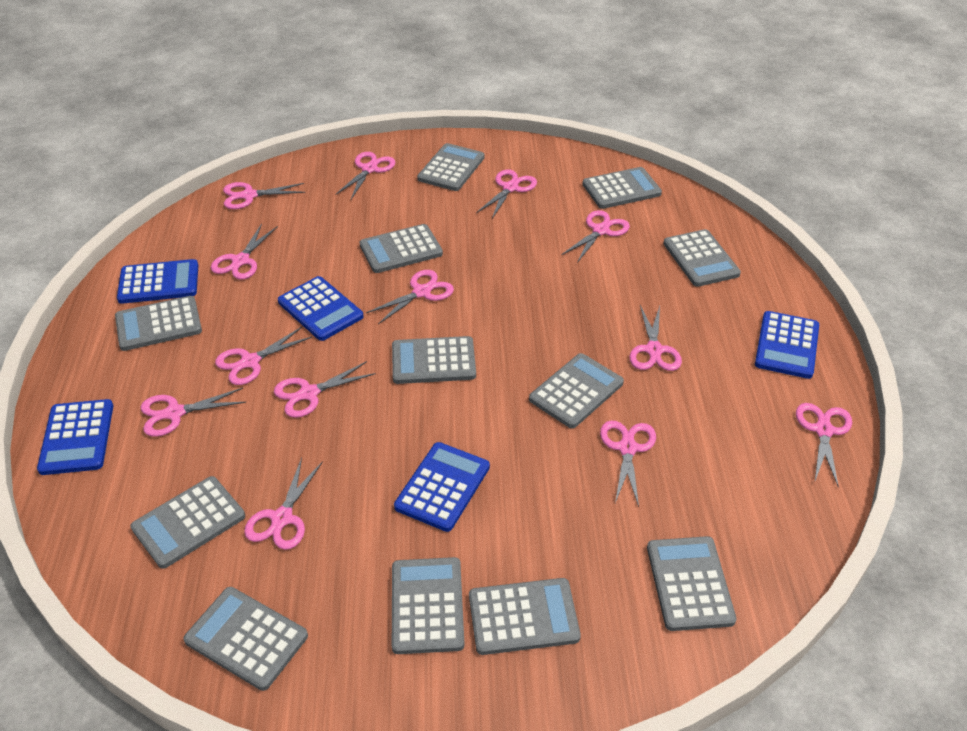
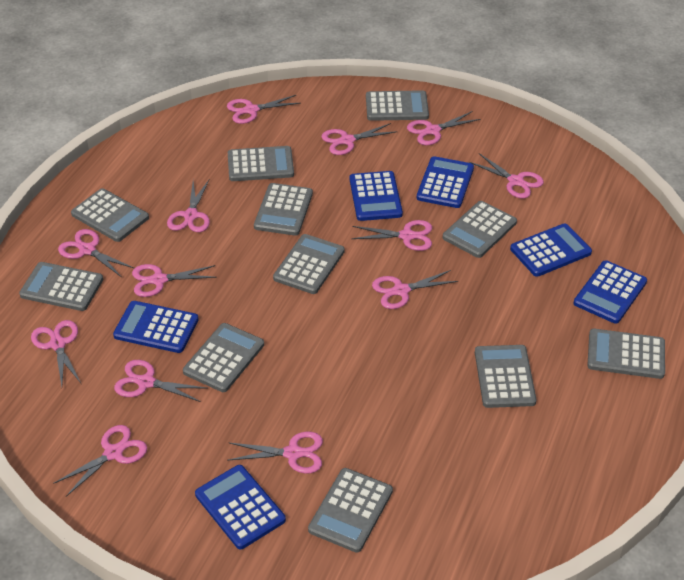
blue calculator: [37,399,113,475] [117,259,198,304] [278,276,363,341] [394,442,490,532] [755,311,819,379] = 5 -> [113,301,199,353] [195,465,286,549] [350,171,403,221] [416,156,474,208] [510,223,592,277] [574,260,647,324] = 6
grey calculator: [115,296,202,351] [130,476,245,569] [183,587,308,691] [360,224,443,273] [392,336,476,384] [392,557,464,654] [417,143,485,191] [469,578,581,655] [529,353,624,428] [582,167,662,209] [647,536,737,631] [663,229,741,287] = 12 -> [19,262,103,311] [71,188,149,242] [183,323,264,392] [228,146,294,181] [254,183,313,236] [273,234,345,294] [308,468,393,553] [366,90,429,121] [443,201,517,258] [475,345,536,408] [587,329,665,379] = 11

